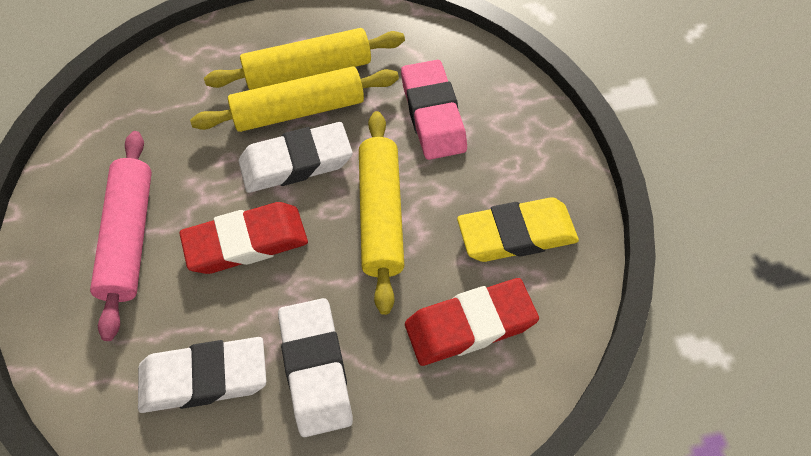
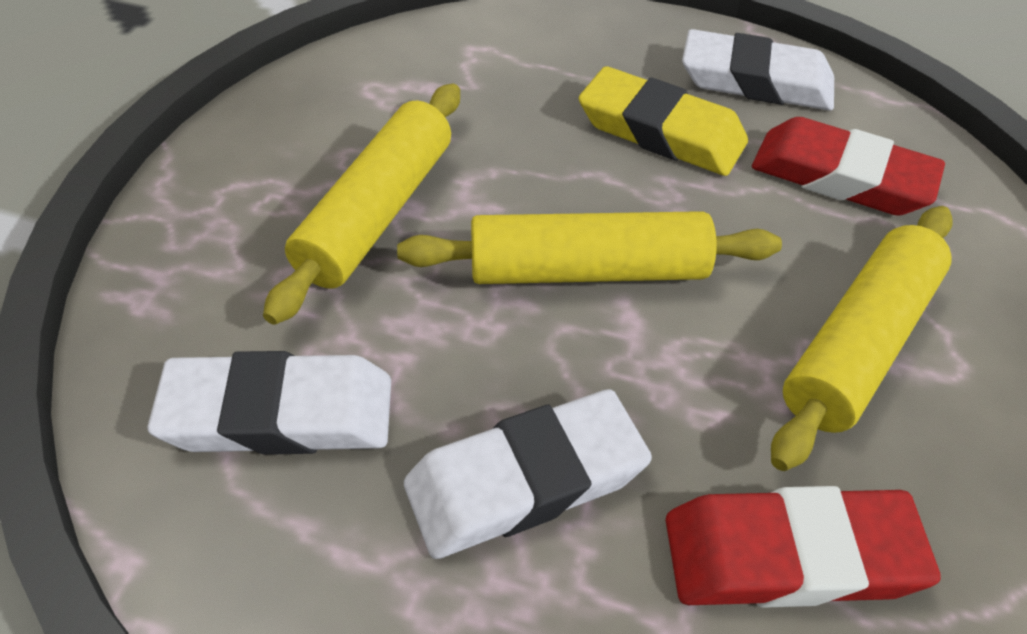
pink eraser: [401,60,467,160] = 1 -> none = 0
pink rolling pin: [90,131,152,341] = 1 -> none = 0

